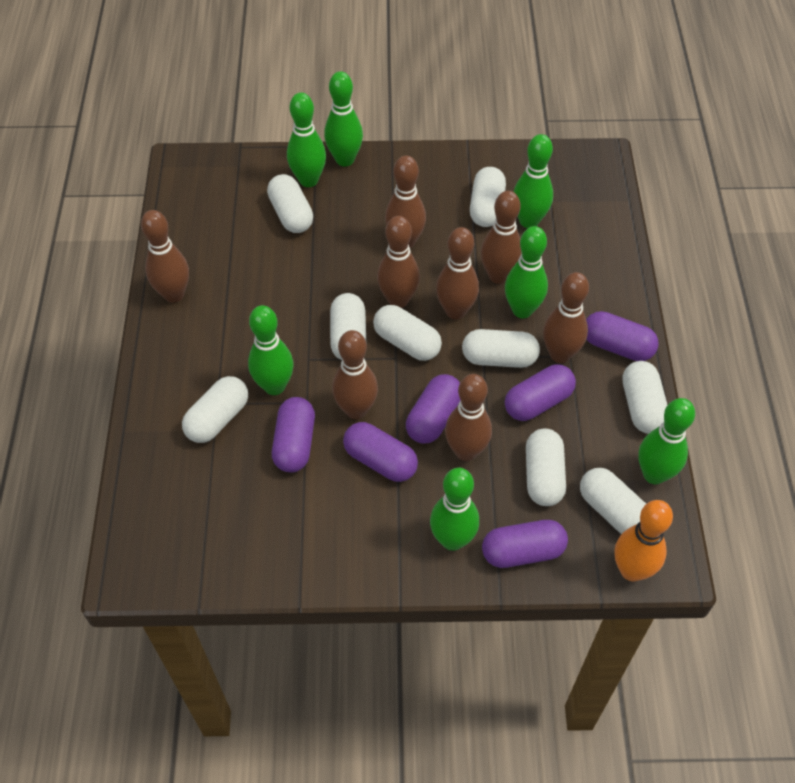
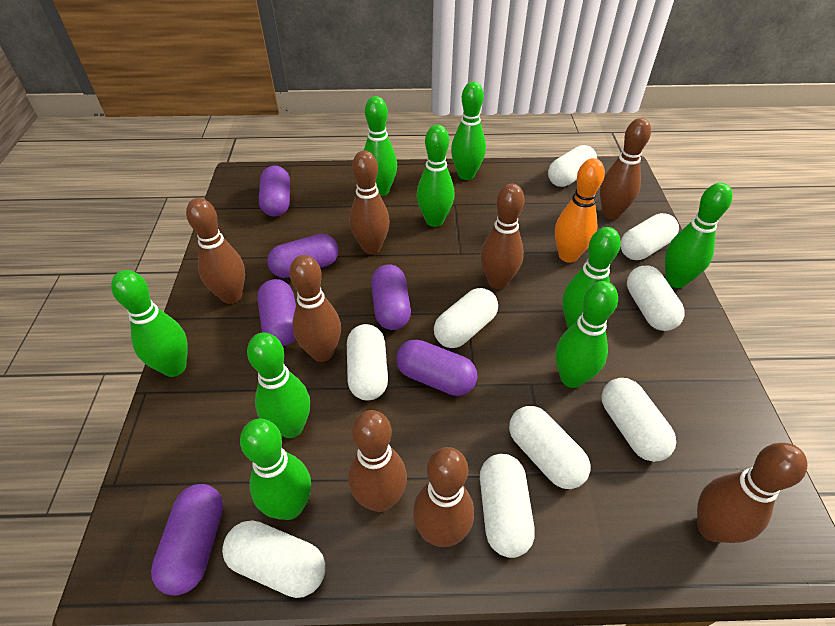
green bowling pin: [248,305,294,395] [287,93,326,187] [324,71,363,167] [430,468,479,551] [505,226,548,318] [514,134,553,228] [638,398,695,484] = 7 -> [111,270,188,377] [240,419,311,520] [247,332,310,438] [364,96,397,196] [416,125,455,227] [451,82,486,180] [555,281,618,388] [562,227,621,329] [665,183,733,288] = 9

